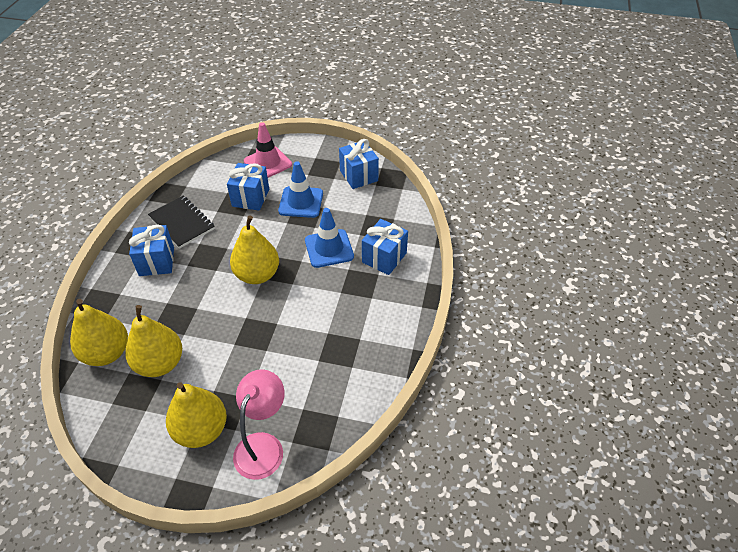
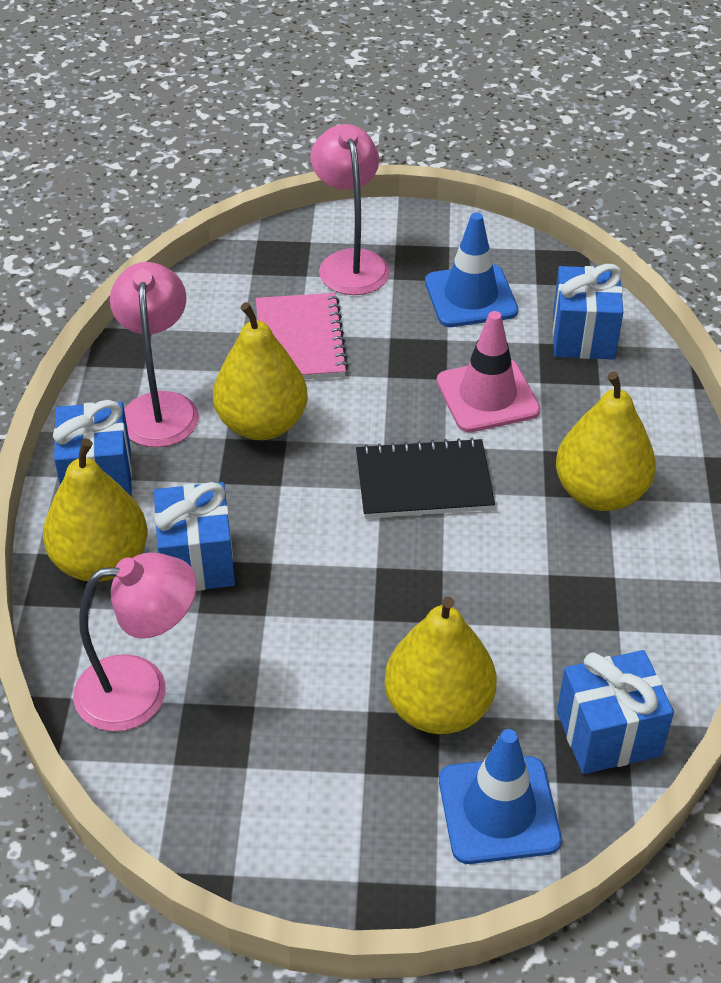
pink lamp: [233,369,284,480] = 1 -> [73,553,197,731] [110,262,199,447] [310,124,390,295] = 3
pink notebook: none = 0 -> [256,293,348,379] = 1

